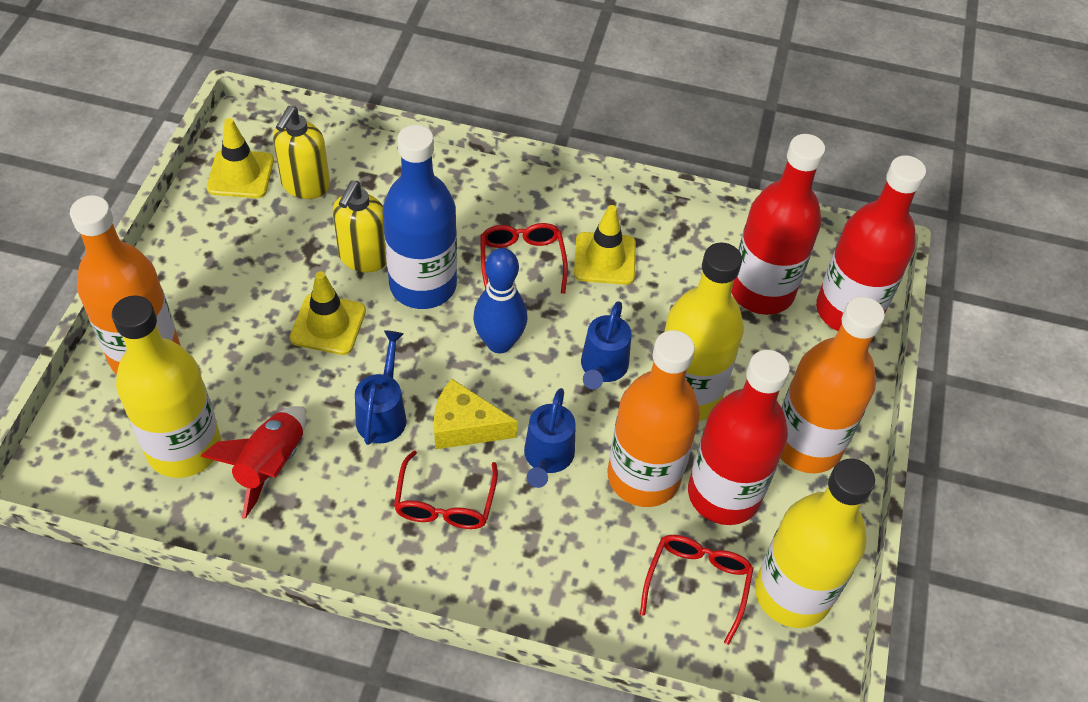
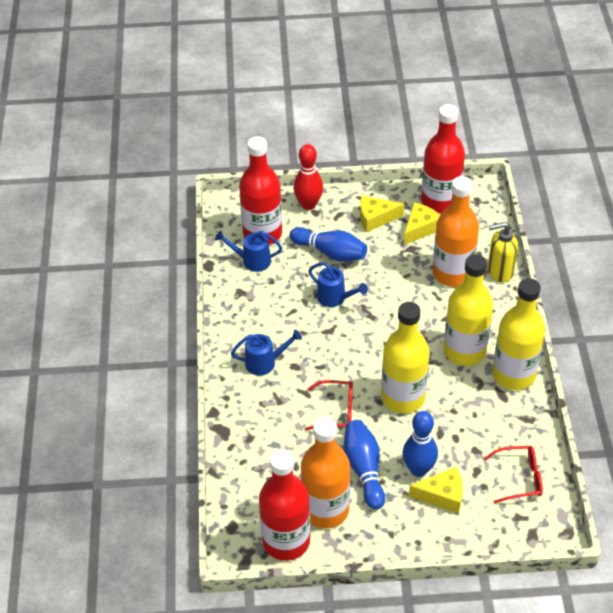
blue bottle: [383,125,457,309] = 1 -> none = 0
blue bowling pin: [473,248,528,353] = 1 -> [289,227,367,262] [344,420,385,510] [402,411,438,477] = 3
orange bottle: [70,195,180,374] [607,330,700,507] [780,297,885,473] = 3 -> [301,417,350,529] [433,176,479,287] = 2
red bowling pin: none = 0 -> [294,144,323,210] = 1
red glasses: [394,450,498,529] [480,223,568,294] [640,535,754,645] = 3 -> [305,380,353,431] [484,446,543,503] = 2
red rocket: [200,406,306,519] = 1 -> none = 0
yellow cheese: [434,379,517,449] = 1 -> [360,196,404,232] [404,202,440,245] [409,467,463,513] = 3
yellow soap dispenser: [273,106,330,199] [333,180,387,272] = 2 -> [488,222,518,282] = 1
yellow traffic cone: [207,118,274,198] [290,271,366,355] [574,205,636,285] = 3 -> none = 0

